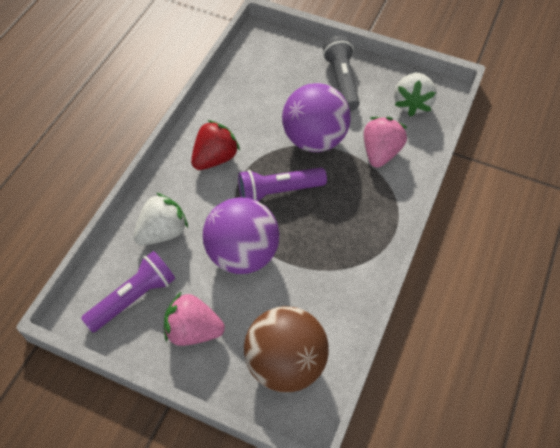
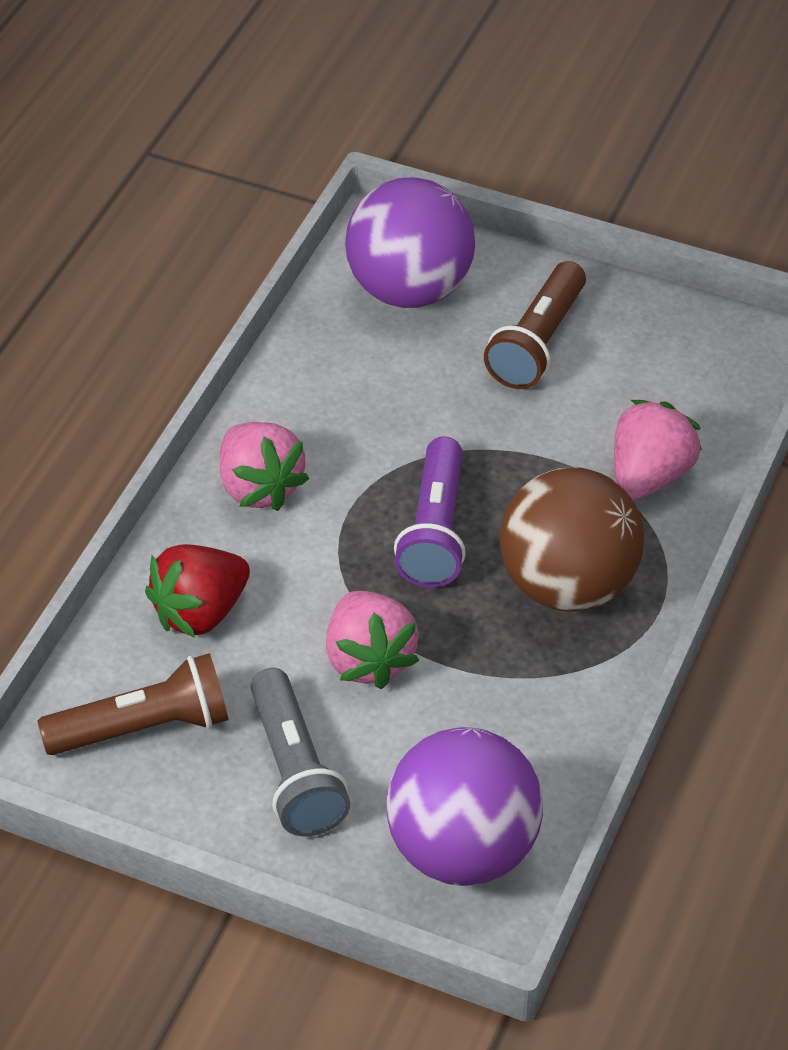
brown flashlight: none = 0 -> [38,653,228,755] [484,261,586,389] = 2
pink strawberry: [164,291,225,346] [364,117,407,168] = 2 -> [220,422,309,511] [326,591,420,689] [614,400,702,500] = 3
purple flashlight: [81,251,175,333] [238,167,327,201] = 2 -> [394,437,466,587] = 1
white strawberry: [133,193,188,245] [394,73,437,116] = 2 -> none = 0

